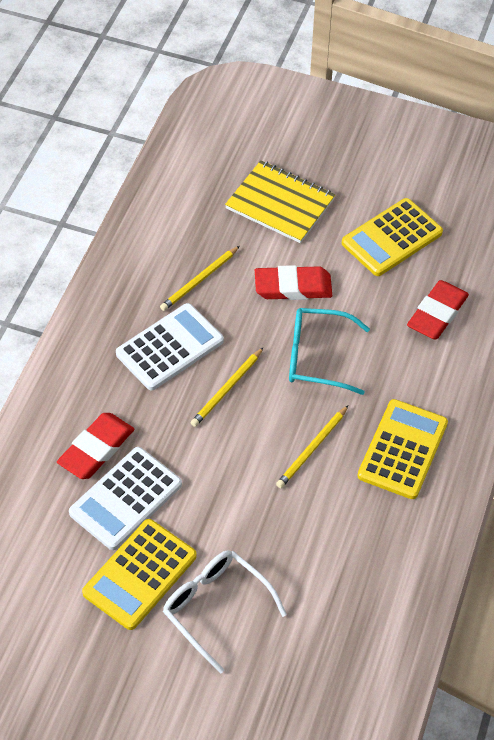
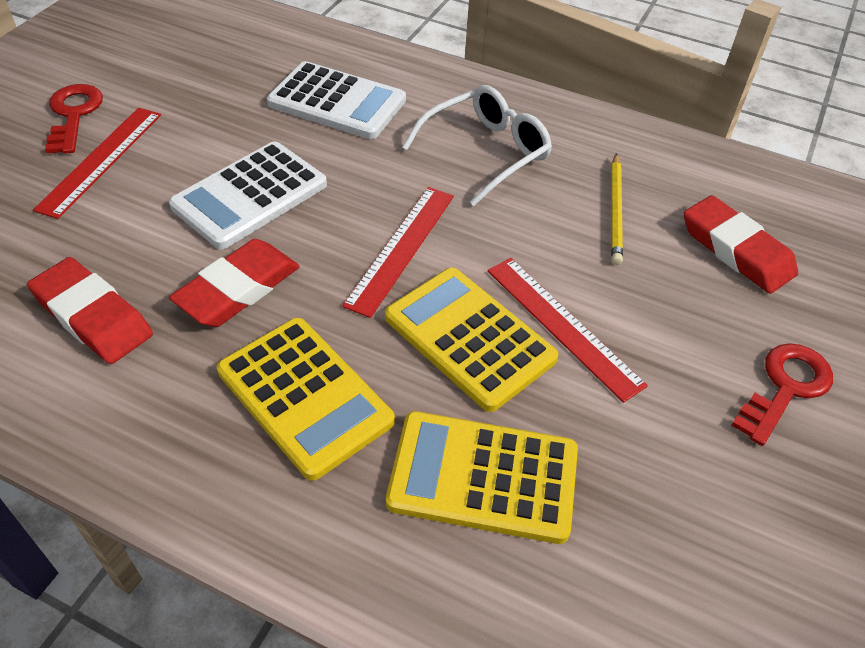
red key: none = 0 -> [45,84,103,154] [731,343,833,446] = 2
red ruler: none = 0 -> [33,108,161,219] [342,187,454,318] [487,258,648,403] = 3
turquoise glasses: [289,308,370,395] = 1 -> none = 0
yellow notebook: [225,160,335,243] = 1 -> none = 0
yellow pencil: [160,246,240,311] [191,347,264,427] [276,405,348,488] = 3 -> [611,154,623,265] = 1

